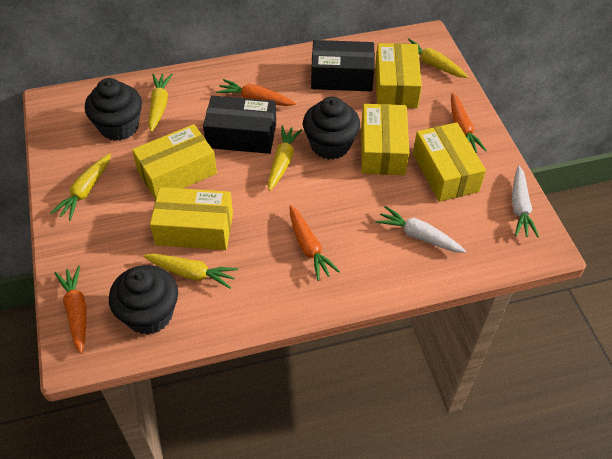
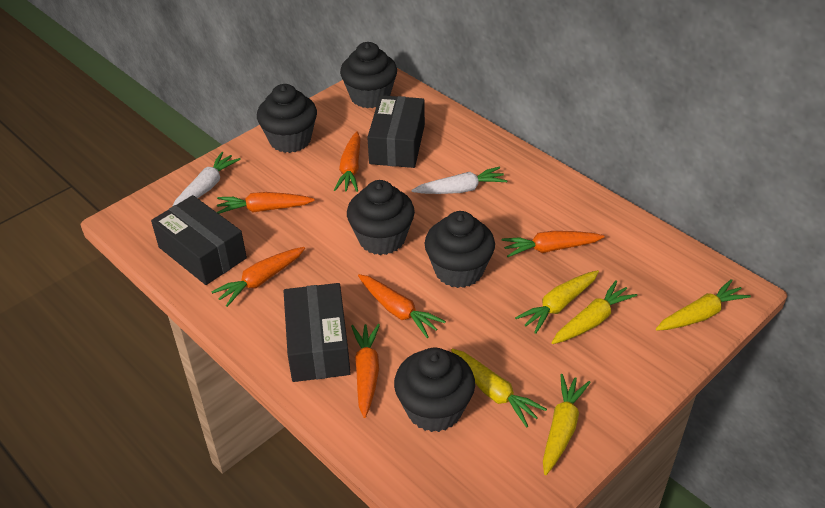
black box: [203,96,276,154] [311,40,375,91] = 2 -> [151,195,247,285] [284,283,351,382] [367,95,425,168] = 3
black cupcake: [85,78,142,141] [109,265,178,335] [303,97,360,160] = 3 -> [257,84,317,153] [340,42,397,108] [347,180,415,255] [394,348,475,432] [425,211,495,288] = 5
orange carrot: [55,266,87,354] [216,79,296,106] [289,205,340,281] [451,93,487,153] = 4 -> [211,247,305,307] [217,192,315,214] [334,131,360,192] [351,324,380,418] [358,274,446,338] [502,231,605,257] = 6
yellow box: [132,124,217,200] [150,187,233,250] [361,104,409,175] [375,43,422,108] [413,122,486,202] = 5 -> none = 0

